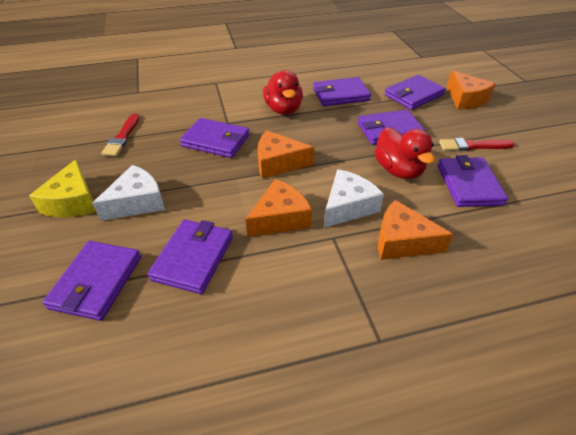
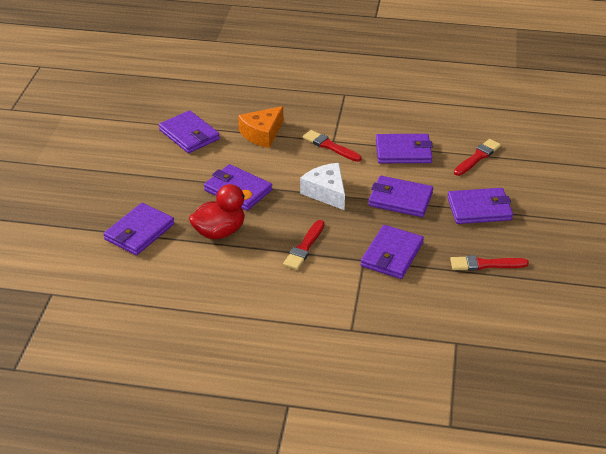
orange cheese: [246,179,312,237] [258,131,314,178] [378,200,454,260] [447,70,496,110] = 4 -> [238,106,283,148] = 1
red brush: [101,113,140,156] [439,138,514,151] = 2 -> [283,220,325,270] [303,130,361,162] [450,255,529,271] [454,139,501,176] = 4
red duck: [263,70,303,115] [374,127,435,179] = 2 -> [189,184,252,239] = 1
white cheese: [92,165,165,221] [324,169,384,228] = 2 -> [300,163,345,210] = 1
yellow cheese: [29,159,96,217] = 1 -> none = 0

